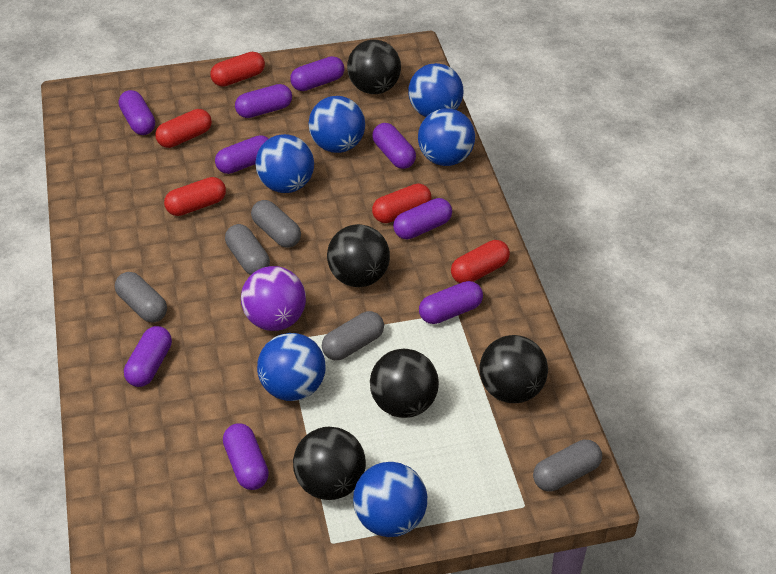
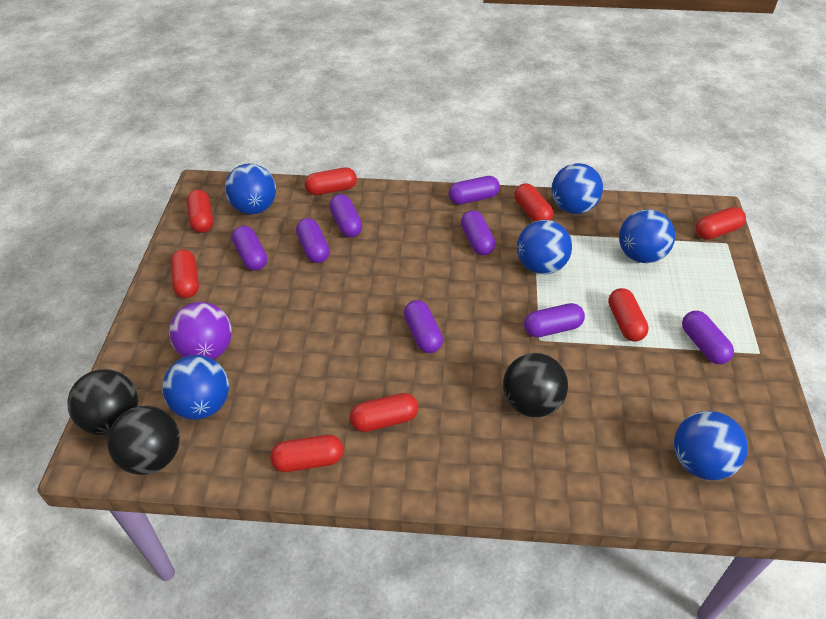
black ball: [293,427,366,500] [327,224,390,287] [347,40,401,94] [370,349,439,418] [479,335,548,403] = 5 -> [67,369,138,435] [107,406,180,475] [503,353,568,417] = 3
grey capsule: [115,272,167,323] [225,224,270,275] [251,200,301,248] [322,311,384,360] [533,440,602,492] = 5 -> none = 0
purple capsule: [119,90,155,135] [124,326,172,387] [215,135,269,174] [223,423,269,490] [235,84,292,118] [290,56,344,91] [372,123,416,169] [393,198,452,239] [419,281,483,324] = 9 -> [232,226,267,271] [296,218,330,263] [329,194,362,237] [404,300,443,353] [449,176,500,205] [461,210,496,255] [524,303,585,337] [682,311,734,364] = 8
red capsule: [155,109,212,148] [164,177,226,216] [210,52,265,87] [372,184,432,223] [451,240,510,283] = 5 -> [170,249,199,298] [186,189,213,233] [270,435,344,472] [305,167,357,195] [350,393,419,432] [514,183,553,222] [608,288,649,342] [695,207,746,240] = 8

